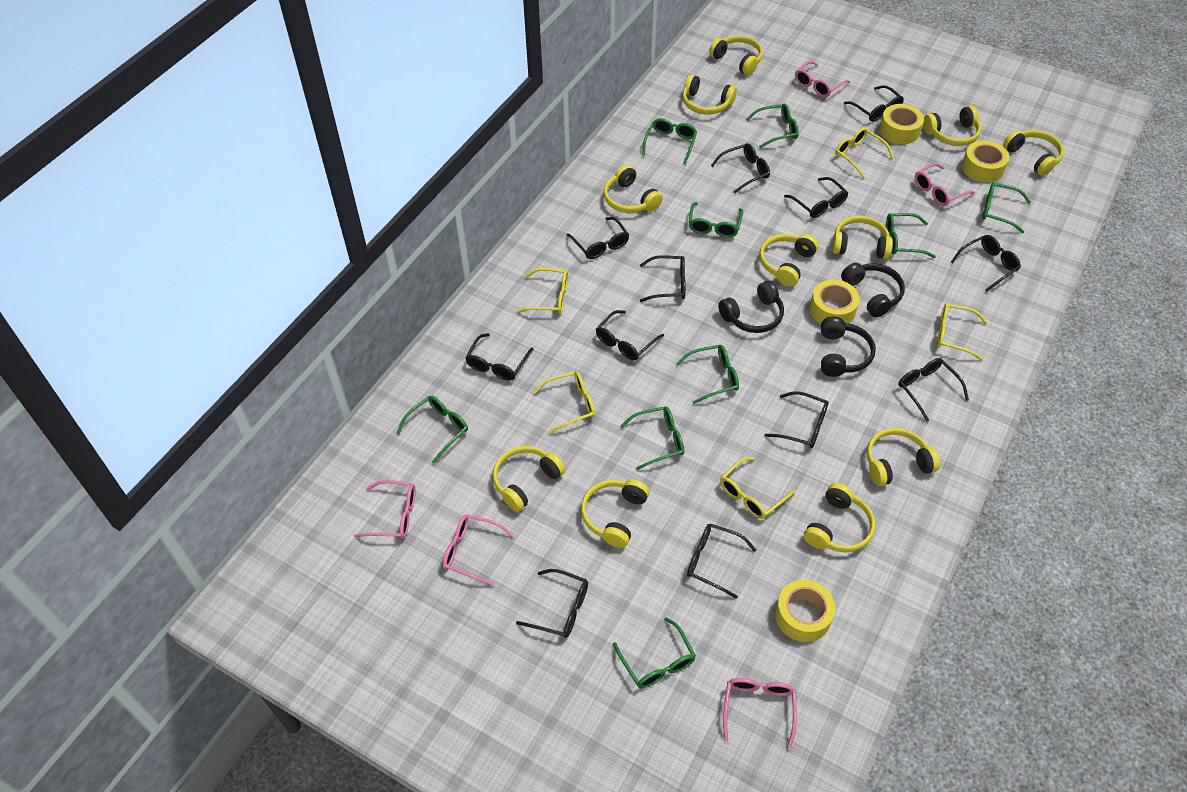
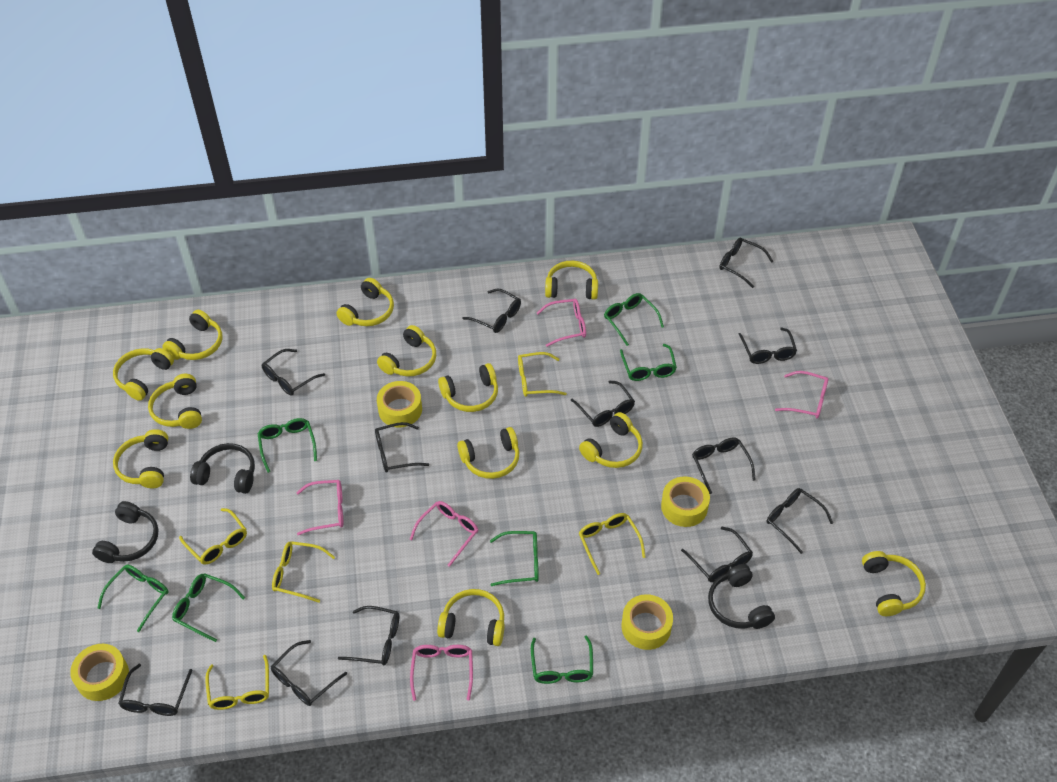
green glasses: [396,396,468,464] [613,617,696,688] [620,406,684,470] [642,118,697,164] [676,345,739,404] [689,202,743,238] [746,104,799,148] [886,213,936,258] [982,182,1031,233] = 9 -> [98,565,169,632] [172,573,245,642] [257,418,317,473] [490,531,539,586] [531,635,593,684] [604,293,664,346] [620,344,677,381] = 7
yellow headphones: [493,446,566,512] [581,479,650,548] [604,165,663,213] [682,74,737,114] [709,35,763,75] [759,234,819,286] [804,483,875,552] [832,216,893,259] [867,428,940,486] [923,106,981,146] [1003,130,1064,176] = 11 -> [113,348,174,401] [113,429,168,488] [148,374,202,429] [162,310,222,360] [336,278,394,326] [377,325,436,377] [437,589,505,646] [438,363,498,412] [457,427,519,479] [545,260,598,299] [579,412,643,468] [862,551,926,616] = 12

